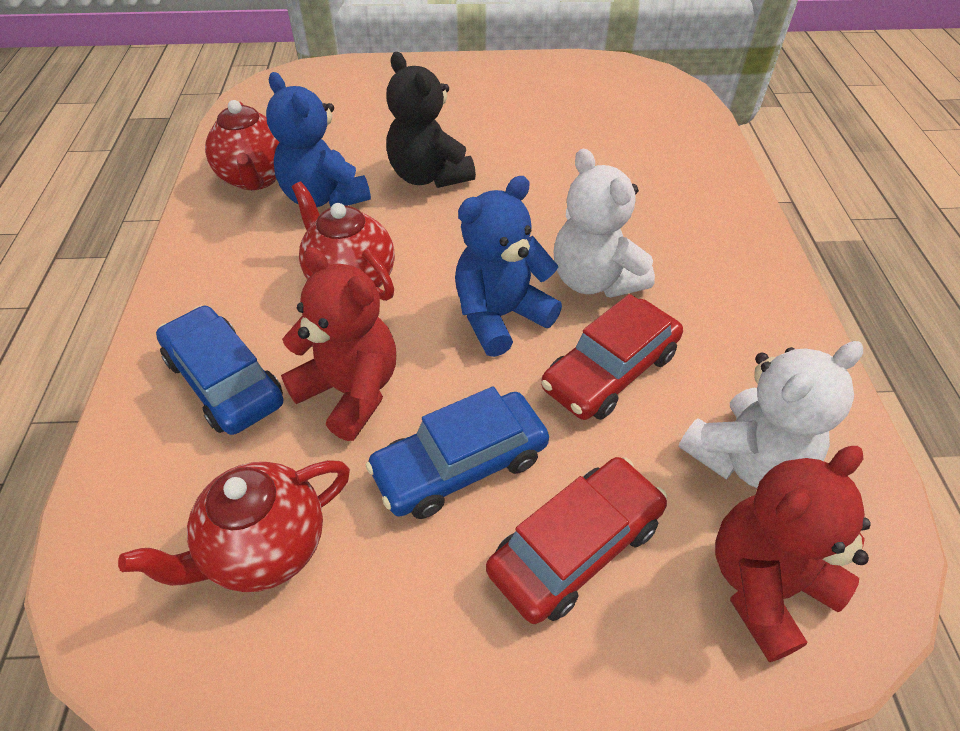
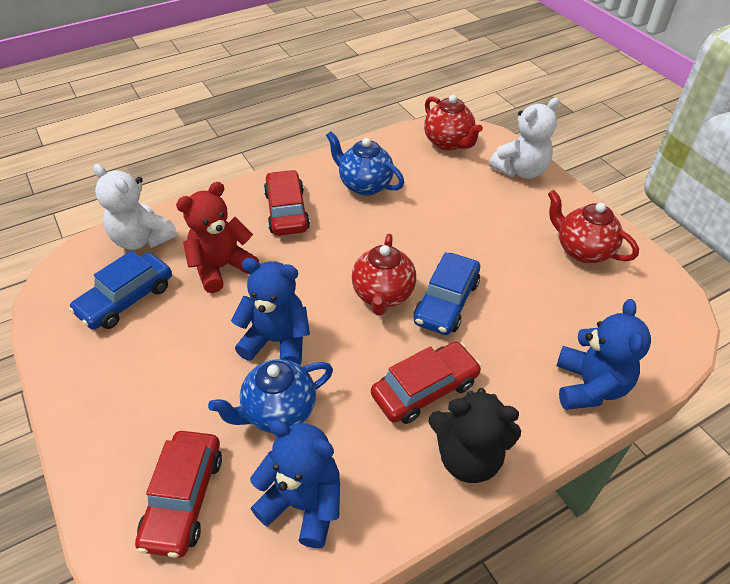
blue teapot: none = 0 -> [208,359,333,433] [326,131,404,196] = 2
blue teddy bear: [266,72,371,207] [455,176,562,357] = 2 -> [231,258,310,365] [250,420,340,548] [557,299,651,410] = 3
red car: [486,457,667,624] [541,294,683,420] = 2 -> [135,431,222,558] [264,170,310,236] [371,342,482,424] = 3
red teddy bear: [281,247,396,441] [715,446,871,662] = 2 -> [176,182,259,293] = 1

